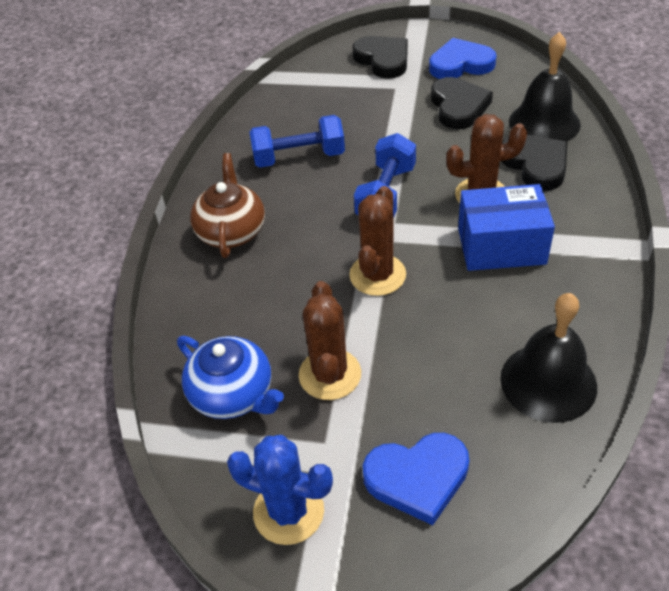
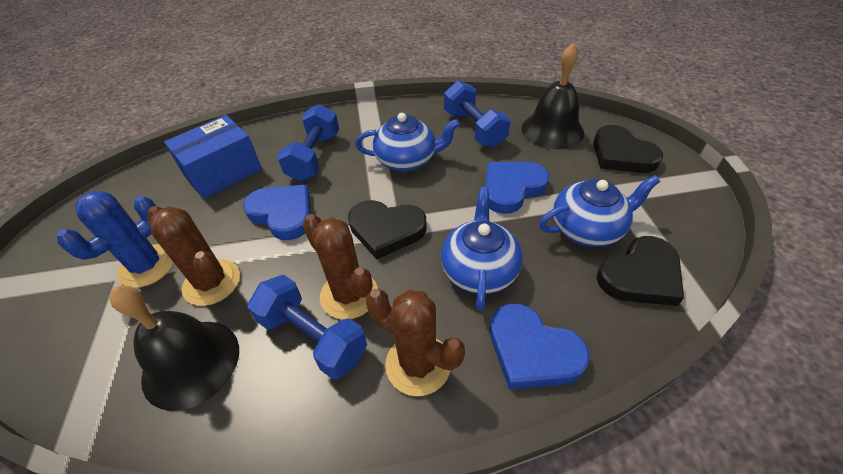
blue dumbbell: [249,115,345,168] [354,133,416,219] = 2 -> [247,275,367,379] [277,104,339,181] [444,81,511,148] = 3
blue heart: [363,433,469,525] [429,38,497,79] = 2 -> [243,185,311,240] [485,162,549,214] [490,304,590,390] = 3
blue teapot: [177,336,284,419] = 1 -> [355,113,460,171] [441,187,523,310] [539,175,660,247] = 3
brown teapot: [190,153,265,258] = 1 -> none = 0

